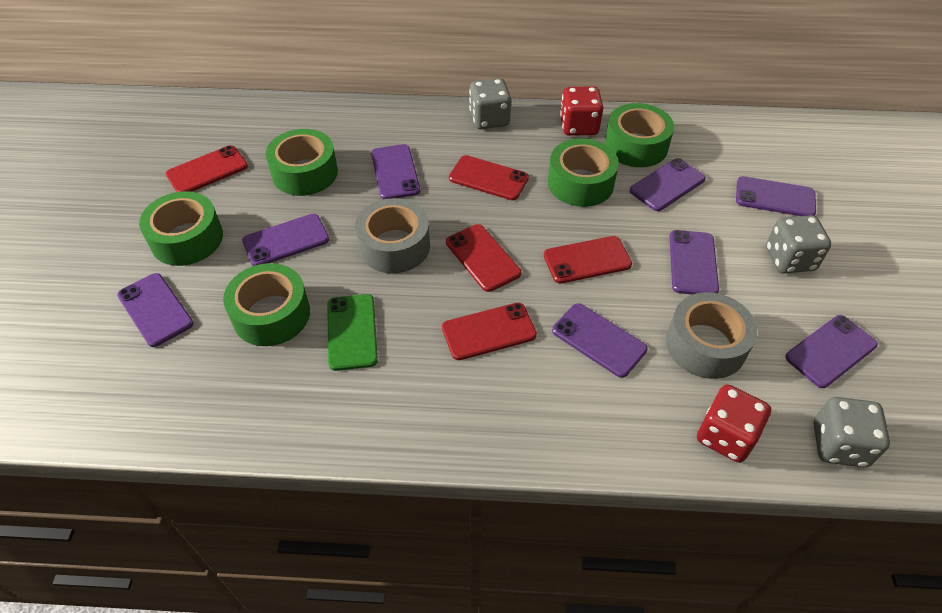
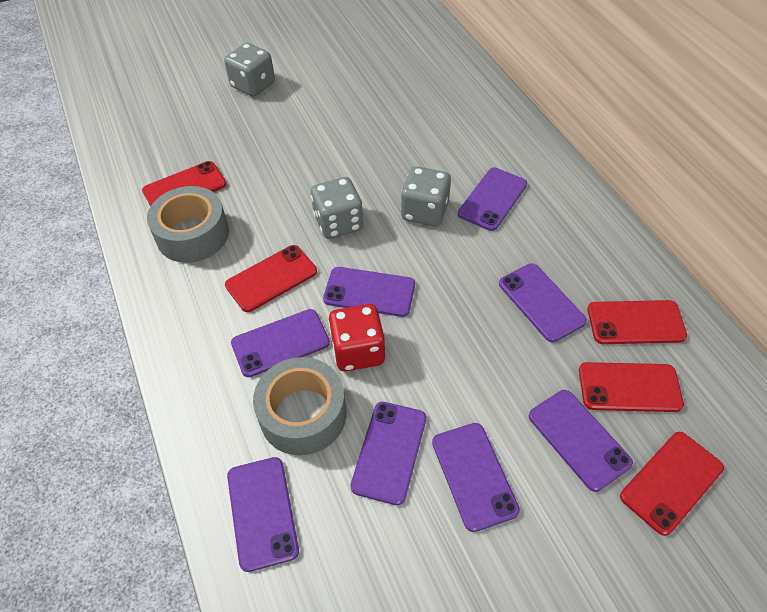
green phone: [327,294,378,371] = 1 -> none = 0
green tape: [139,191,223,266] [223,263,310,346] [266,129,338,196] [548,139,619,207] [605,103,674,167] = 5 -> none = 0
red dice: [560,86,603,136] [697,384,771,463] = 2 -> [328,304,385,372] = 1

